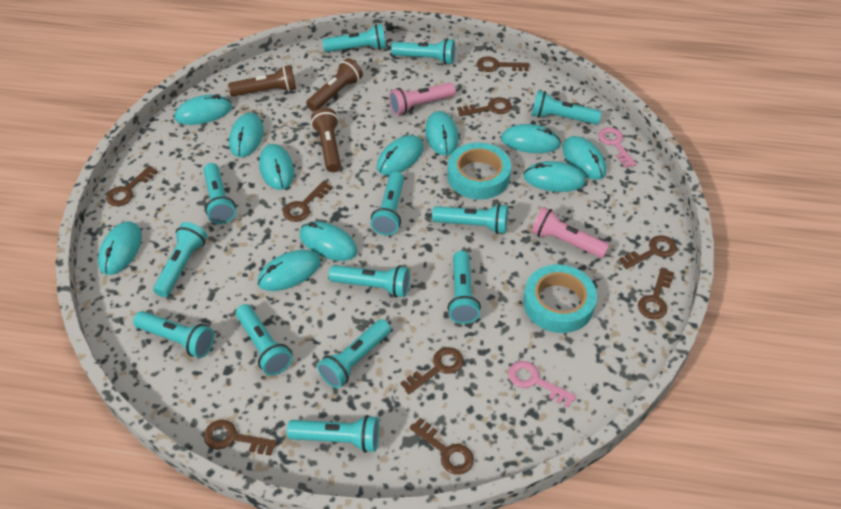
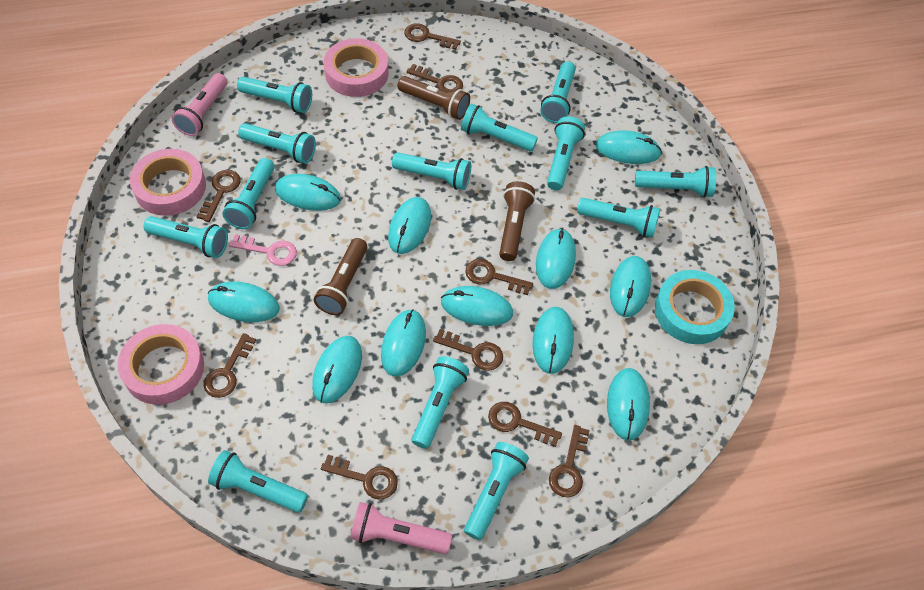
pink key: [508,361,576,408] [598,127,636,168] = 2 -> [229,234,297,266] = 1
pink tape: none = 0 -> [118,324,204,405] [130,149,206,216] [323,38,389,97] = 3
turquoise tape: [448,143,511,200] [523,264,597,333] = 2 -> [655,270,735,344] = 1

